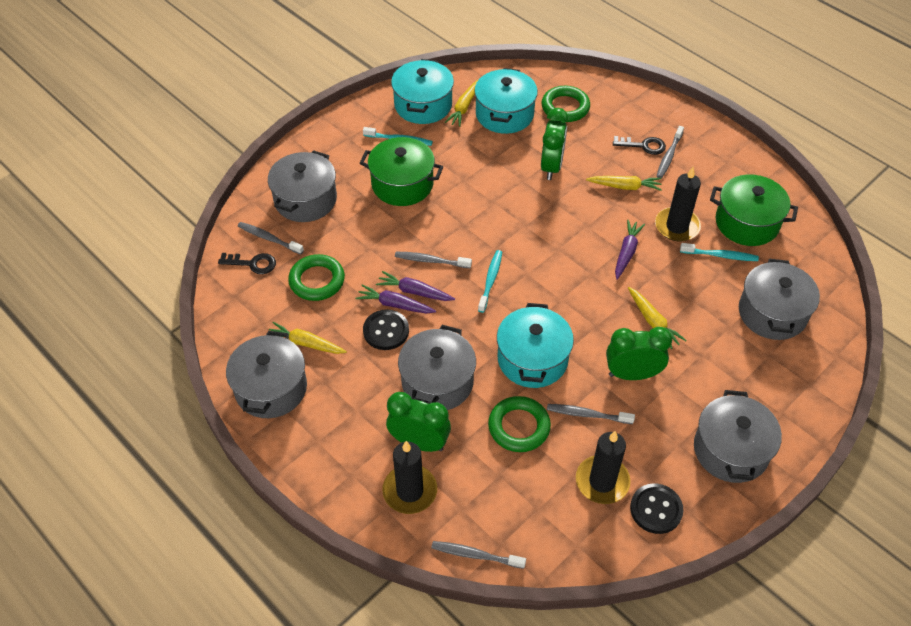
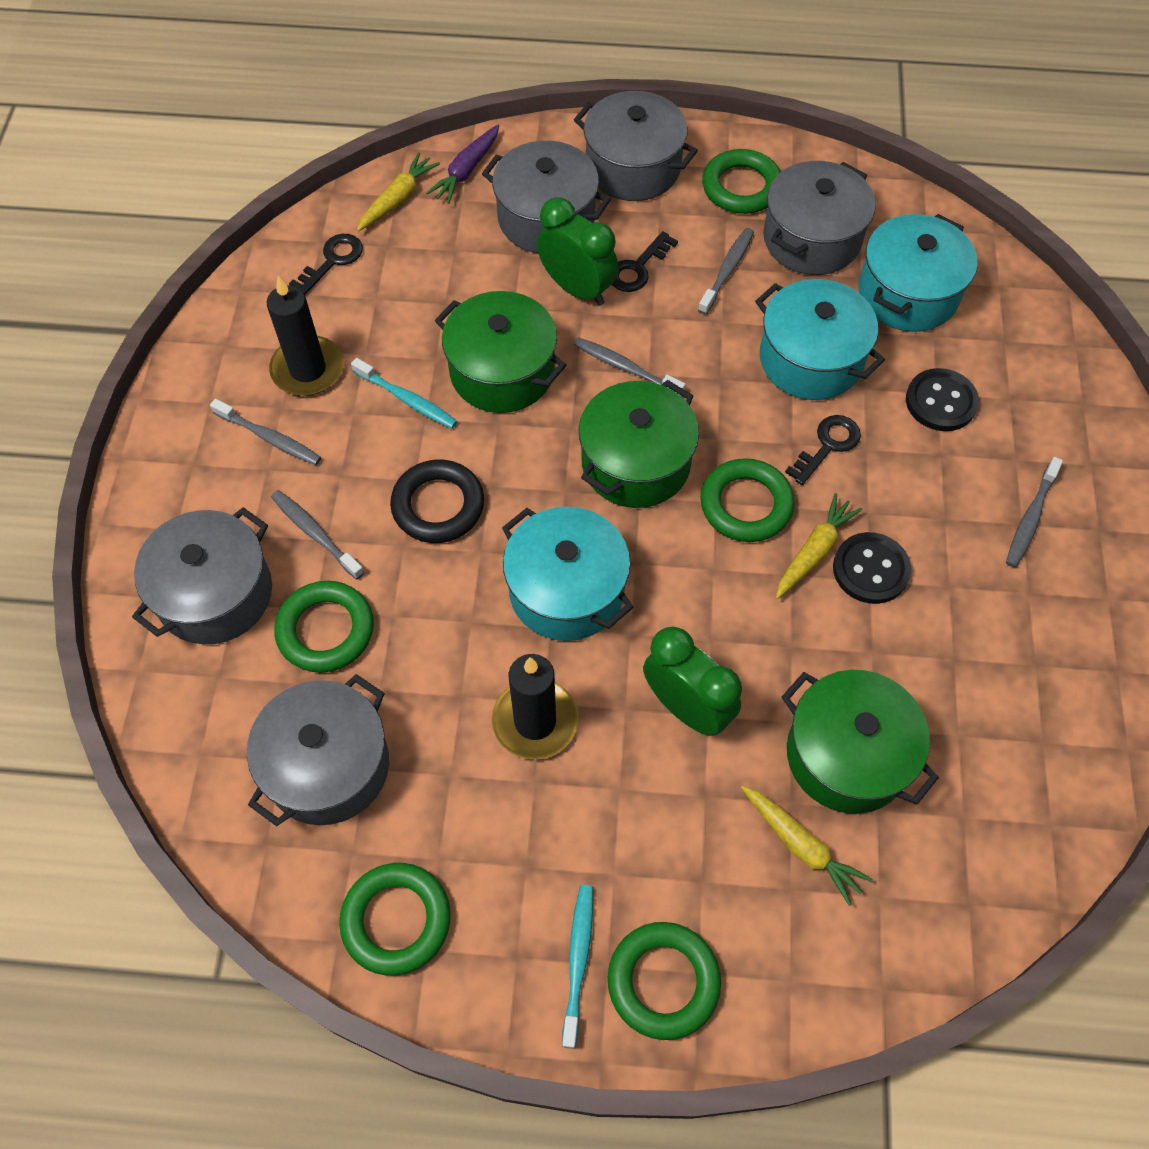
black candle: [382,441,437,514] [576,431,630,504] [655,167,701,241] = 3 -> [266,276,344,396] [492,654,578,760] = 2
black key: [218,253,276,274] [613,136,666,155] = 2 -> [289,234,363,295] [612,231,678,292] [785,415,861,485] = 3
black ring: none = 0 -> [390,460,484,543] = 1
green clock: [386,392,451,452] [541,108,568,180] [606,327,672,380] = 3 -> [537,198,618,306] [643,627,742,736] = 2
green pot: [360,137,443,206] [710,174,798,246] = 2 -> [435,291,566,413] [579,380,699,508] [782,670,939,814] = 3
green ring: [288,254,345,301] [488,396,551,452] [541,86,590,122] = 3 -> [274,581,374,673] [339,863,451,976] [608,922,721,1040] [700,458,794,542] [702,149,781,214] = 5
purple carrot: [356,285,436,314] [376,271,455,301] [615,220,645,280] = 3 -> [426,125,499,204] = 1
turquoise toothbrush: [363,127,433,146] [478,250,502,313] [680,243,759,261] = 3 -> [351,358,457,429] [562,885,593,1049] = 2
yellow carrot: [269,322,347,354] [445,80,478,127] [586,176,662,191] [628,287,687,349] = 4 -> [357,152,440,231] [741,785,873,906] [776,493,862,599] = 3

